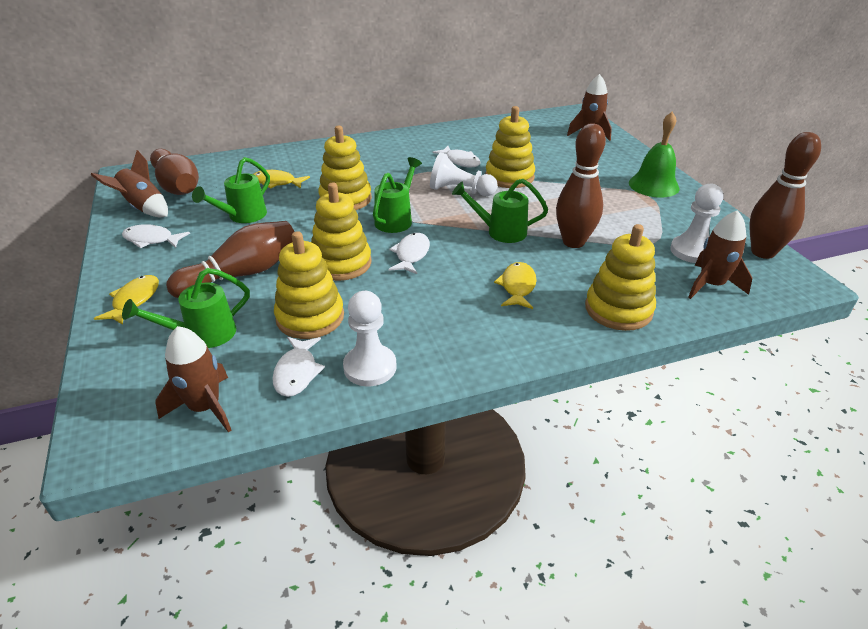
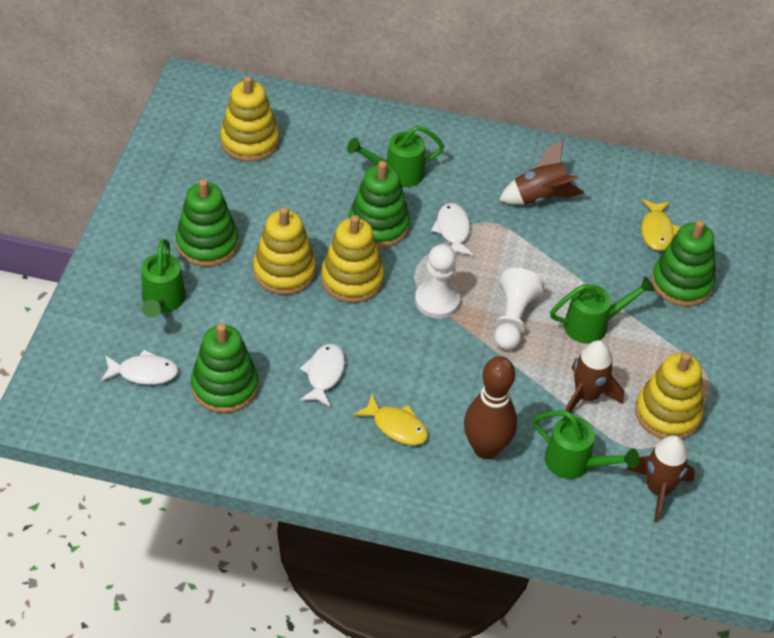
brown bowling pin: [150,149,199,195] [166,221,294,298] [556,123,606,248] [749,132,821,259] = 4 -> [464,356,517,459] = 1
brown rocket: [91,150,168,217] [155,326,232,433] [567,74,612,141] [688,210,752,299] = 4 -> [499,140,584,205] [563,340,624,418] [627,435,695,522] = 3
green bell: [629,112,680,198] = 1 -> none = 0
green stacking toy: none = 0 -> [176,179,239,267] [191,323,259,413] [349,161,410,248] [652,220,716,307] = 4
white fish: [122,224,190,248] [272,337,325,397] [389,233,430,274] [433,146,481,167] = 4 -> [100,350,178,385] [300,344,345,407] [431,203,474,256] = 3
white pawn: [343,291,396,386] [430,152,498,196] [670,183,723,263] = 3 -> [415,244,460,319] [494,268,545,350] = 2
yellow fish: [94,275,159,325] [253,170,310,189] [494,262,537,309] = 3 -> [353,394,428,445] [641,199,681,251] = 2
yellow stacking toy: [274,231,344,339] [311,183,371,281] [318,126,372,210] [485,106,535,188] [585,224,656,331] = 5 -> [220,76,279,162] [253,207,316,295] [321,215,384,303] [635,352,704,439] = 4

